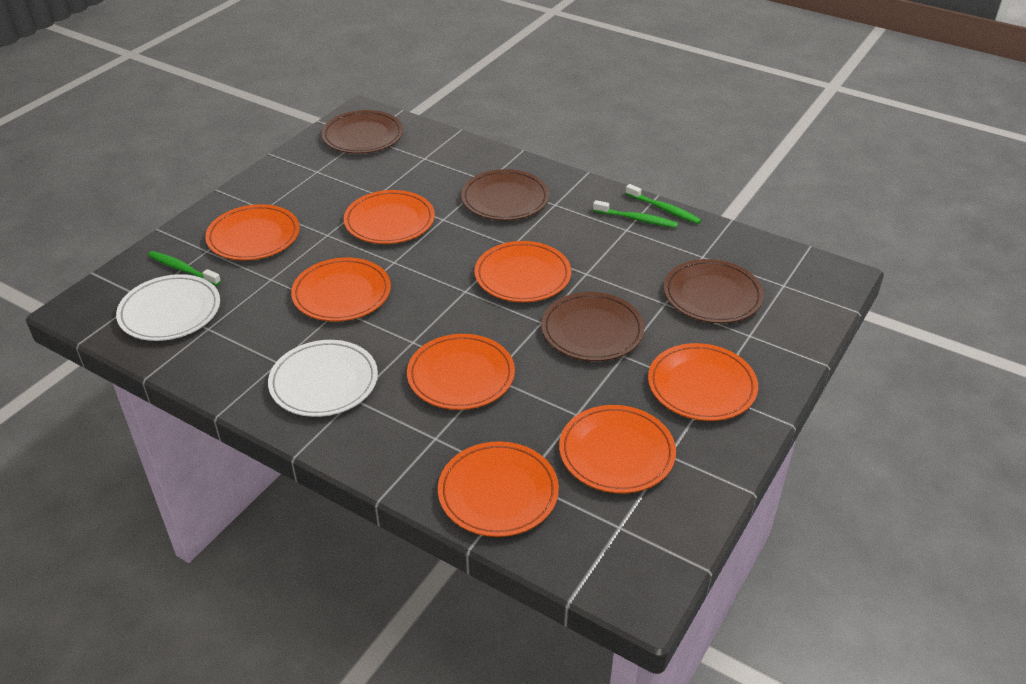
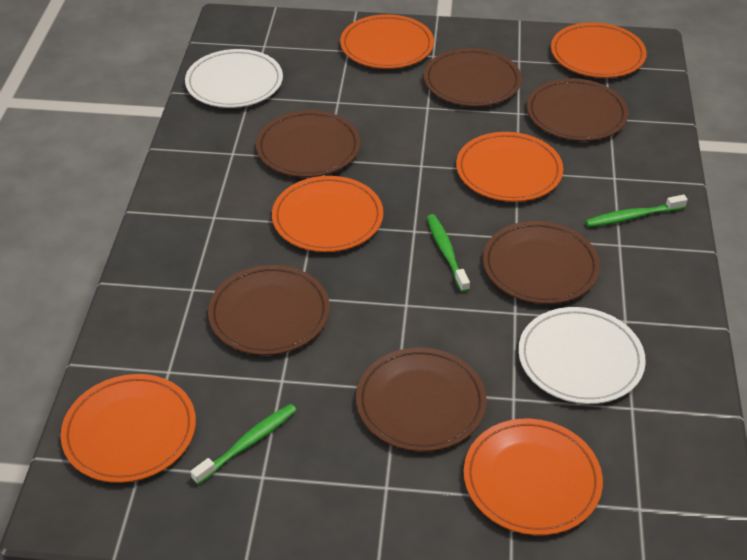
brown plate: [322,110,403,154] [461,169,549,221] [542,292,645,361] [664,259,764,323] = 4 -> [208,265,330,355] [256,110,360,177] [356,347,487,452] [424,48,521,107] [483,221,600,304] [527,78,628,141] = 6
orange plate: [205,204,300,260] [291,258,391,321] [344,190,435,244] [407,334,515,410] [438,441,559,537] [474,241,571,302] [559,405,676,493] [648,343,758,421] = 8 -> [61,374,196,483] [272,176,383,252] [340,14,434,69] [456,132,563,202] [464,419,603,536] [551,22,647,78] = 6

